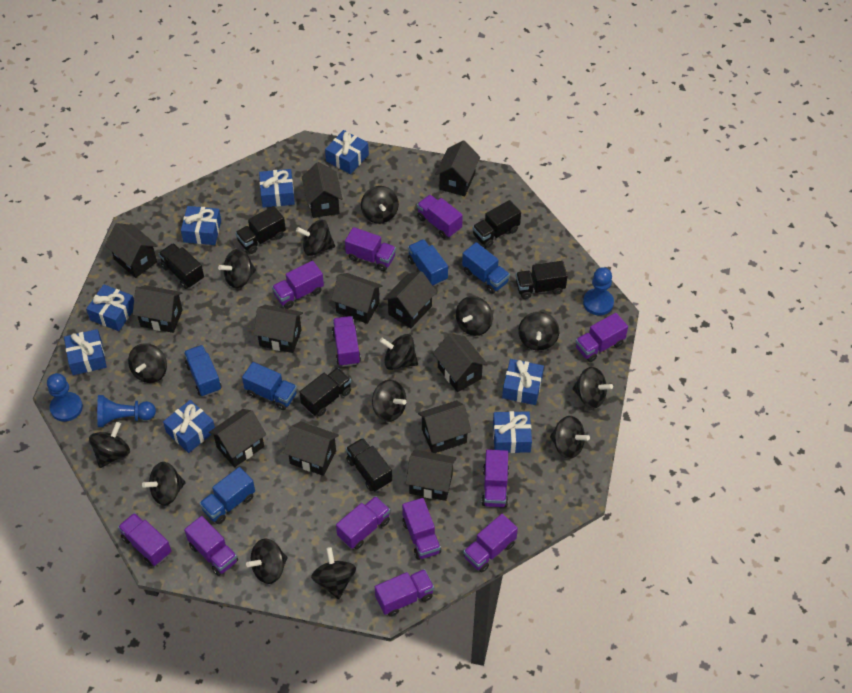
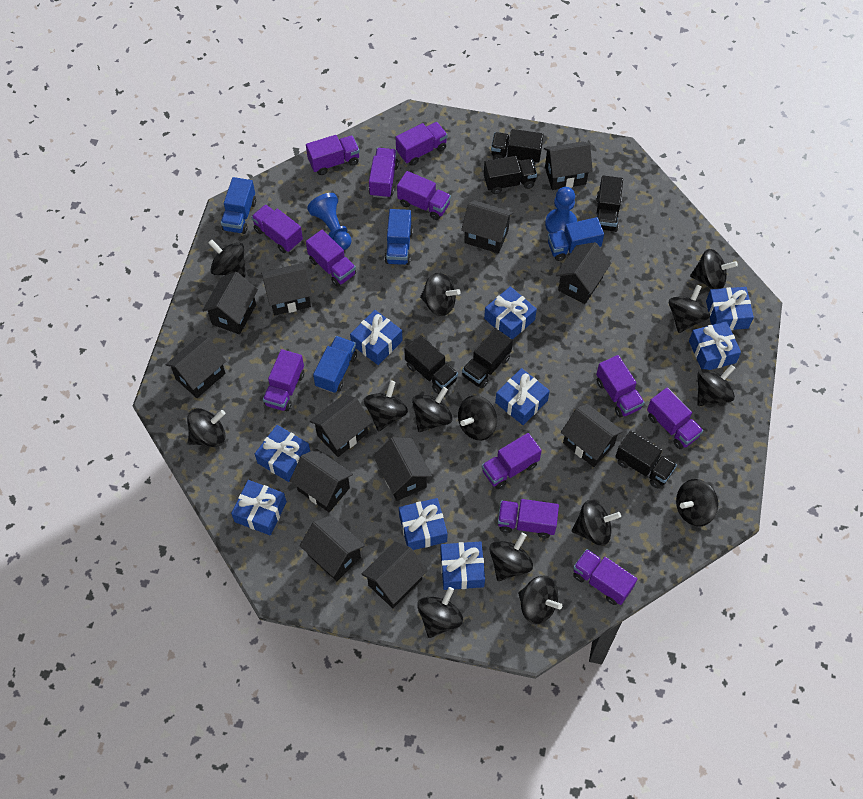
blue gift: [64,329,107,375] [86,285,134,331] [163,400,215,453] [181,206,221,245] [259,169,295,208] [325,130,369,174] [493,411,532,453] [502,359,544,405] = 8 -> [231,480,287,535] [255,425,310,482] [350,310,403,365] [399,498,448,550] [440,542,485,590] [484,286,537,340] [495,368,550,425] [689,321,741,370] [706,287,754,330] = 9
blue pawn: [47,373,83,422] [97,395,156,427] [583,267,614,315] = 3 -> [307,193,352,250] [545,187,577,233] = 2
blue truck: [184,345,222,397] [199,467,255,524] [242,362,297,410] [408,239,448,287] [462,242,510,294] = 5 -> [221,177,256,234] [313,336,357,393] [385,209,413,265] [548,217,604,261] = 4

